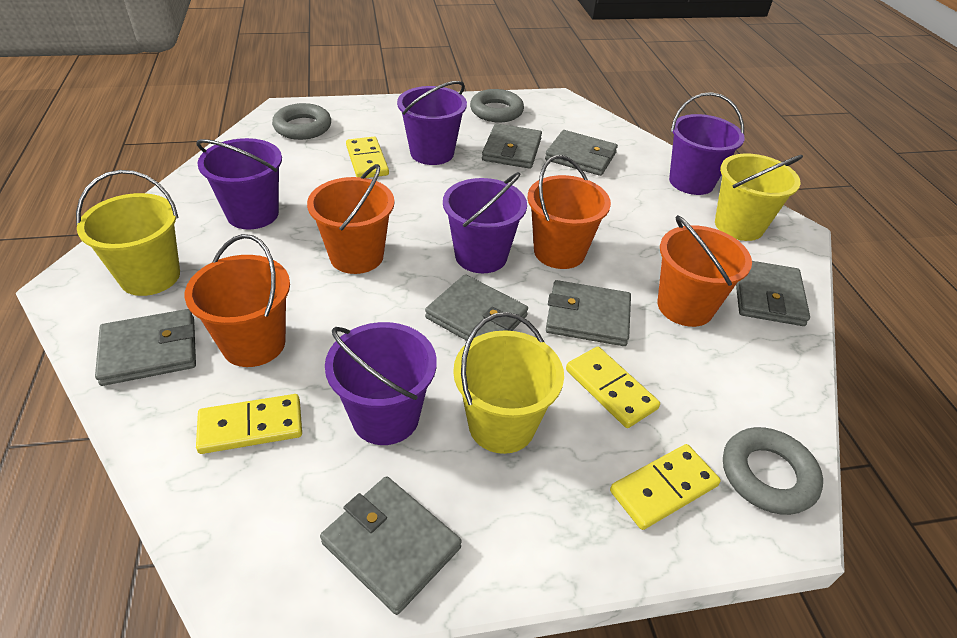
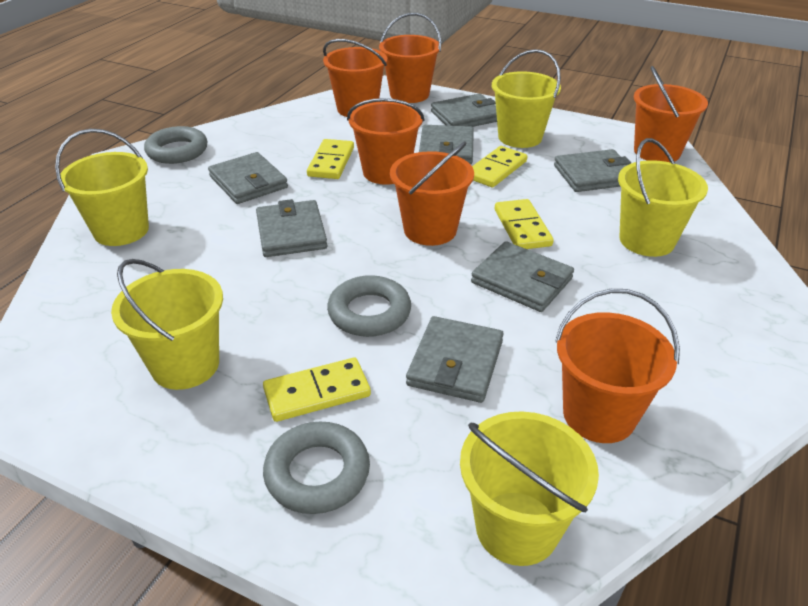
orange bucket: [184,234,290,367] [307,164,395,274] [527,155,611,269] [658,215,752,327] = 4 -> [323,39,387,117] [347,98,424,185] [379,13,442,103] [390,141,474,246] [555,289,680,443] [634,66,708,163] = 6
purple bucket: [196,138,282,230] [325,322,437,445] [397,81,467,165] [443,172,527,273] [669,92,745,195] = 5 -> none = 0
yellow bucket: [76,170,180,296] [453,312,564,454] [715,154,803,241] = 3 -> [55,129,149,246] [111,259,223,390] [460,411,599,566] [492,49,561,148] [618,138,708,257] = 5

